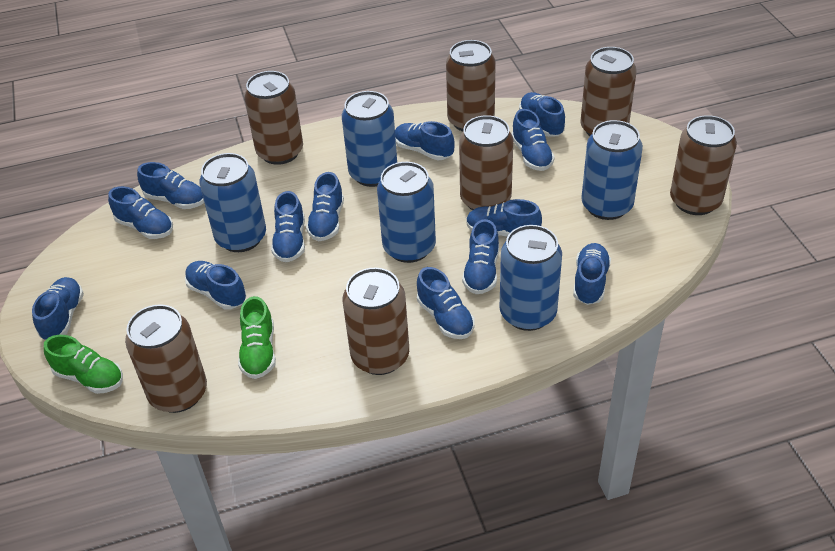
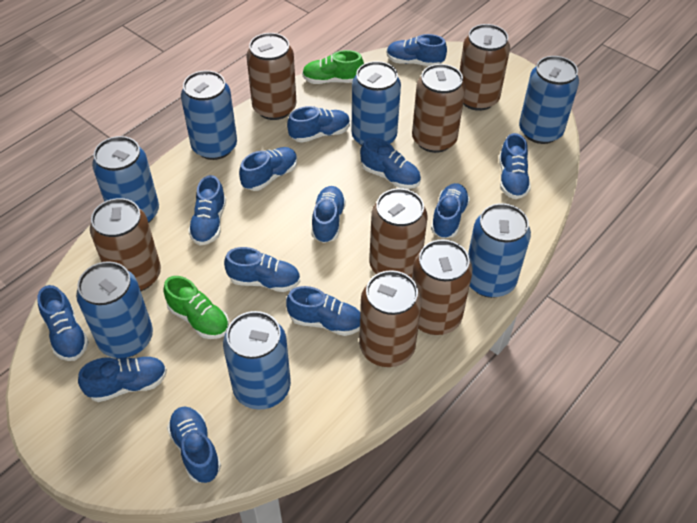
blue can: [199,153,266,252] [342,91,397,187] [377,162,436,263] [499,225,562,331] [581,120,643,220] = 5 -> [76,261,153,358] [92,136,159,223] [181,70,237,160] [223,311,291,410] [351,61,401,146] [468,203,531,298] [519,56,579,144] = 7

